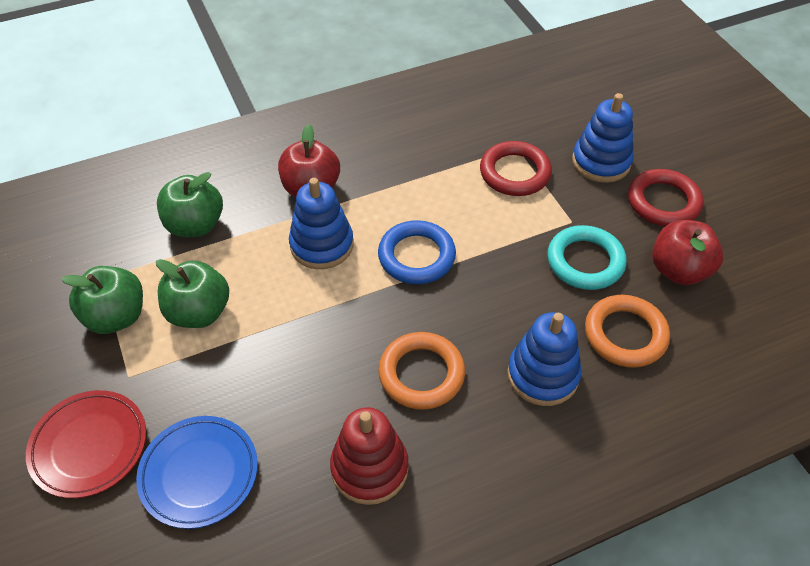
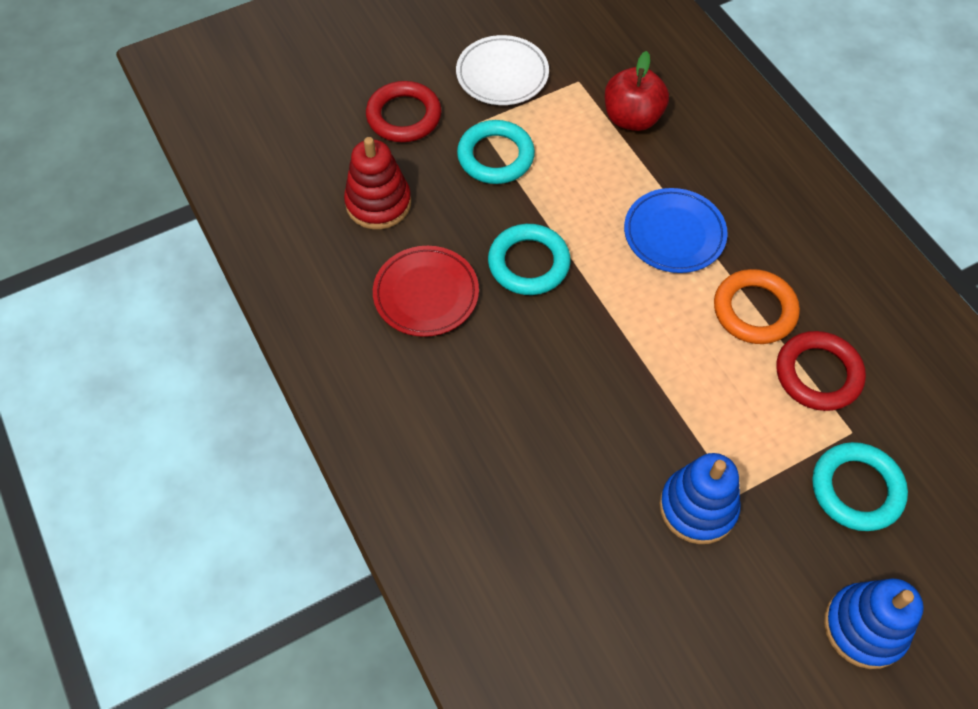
blue ring: [378,220,456,284] = 1 -> none = 0
blue stacking toy: [289,178,353,269] [507,312,581,406] [572,93,634,183] = 3 -> [659,453,741,544] [824,579,924,669] = 2
green apple: [61,266,143,334] [156,259,229,328] [157,172,223,237] = 3 -> none = 0
orange ring: [378,332,465,410] [585,295,670,368] = 2 -> [714,269,800,344] = 1
red apple: [278,124,340,197] [652,220,723,285] = 2 -> [605,51,669,131] = 1
turquoise ring: [547,225,627,290] = 1 -> [457,120,535,184] [488,224,571,295] [812,442,908,531] = 3
white plate: none = 0 -> [456,35,549,105] = 1

